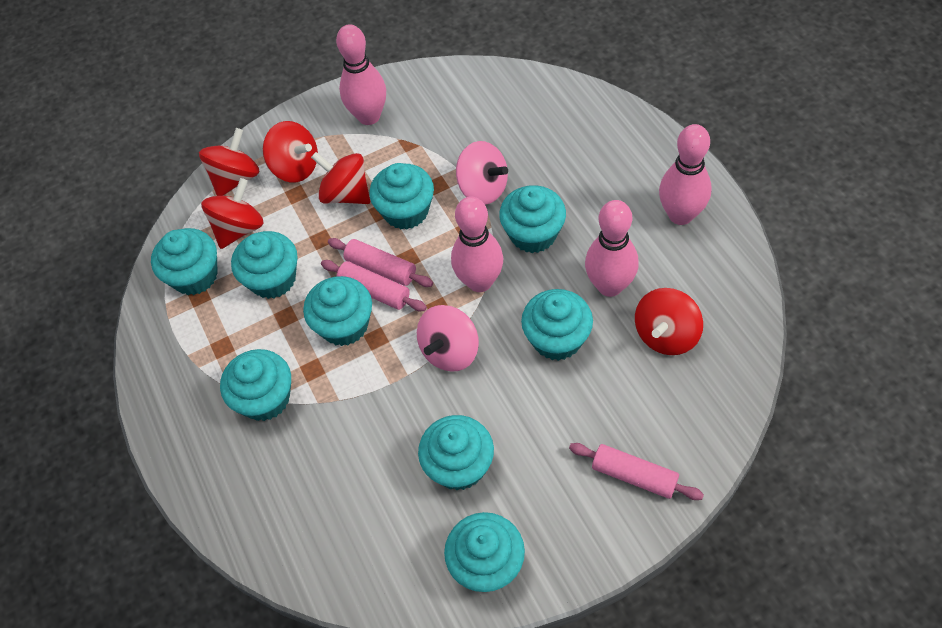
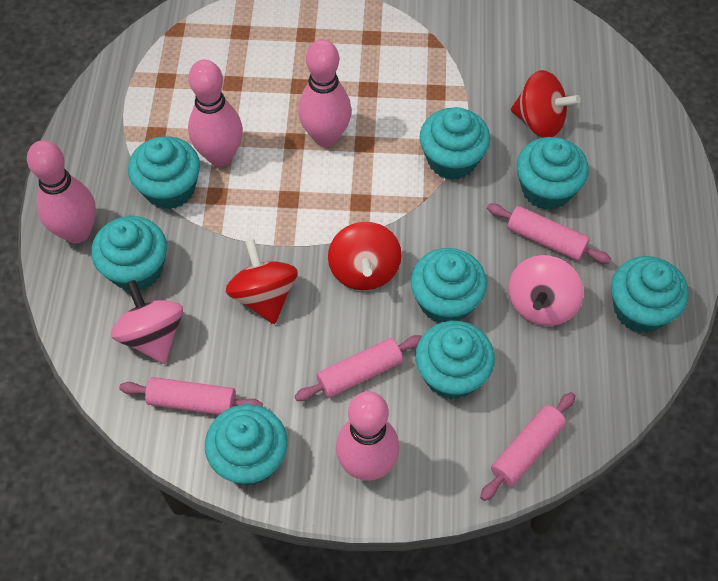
pink rolling pin: [321,260,427,311] [328,238,433,287] [569,443,704,500] = 3 -> [119,377,263,415] [294,335,422,401] [480,392,576,501] [487,203,611,264] = 4
red spinning top: [199,128,259,196] [201,178,264,249] [263,121,318,183] [311,152,370,204] [635,288,703,355] = 5 -> [226,239,298,324] [328,222,402,290] [511,70,581,138] = 3
turquoise cupcake: [151,228,218,295] [220,349,291,421] [231,231,298,299] [303,276,372,346] [369,163,434,230] [418,415,494,490] [444,512,525,592] [499,185,566,253] [521,289,593,361] = 9 -> [91,216,167,291] [128,136,200,210] [205,404,288,486] [410,248,487,323] [415,321,495,399] [420,107,490,180] [517,137,589,210] [611,256,689,333] = 8

